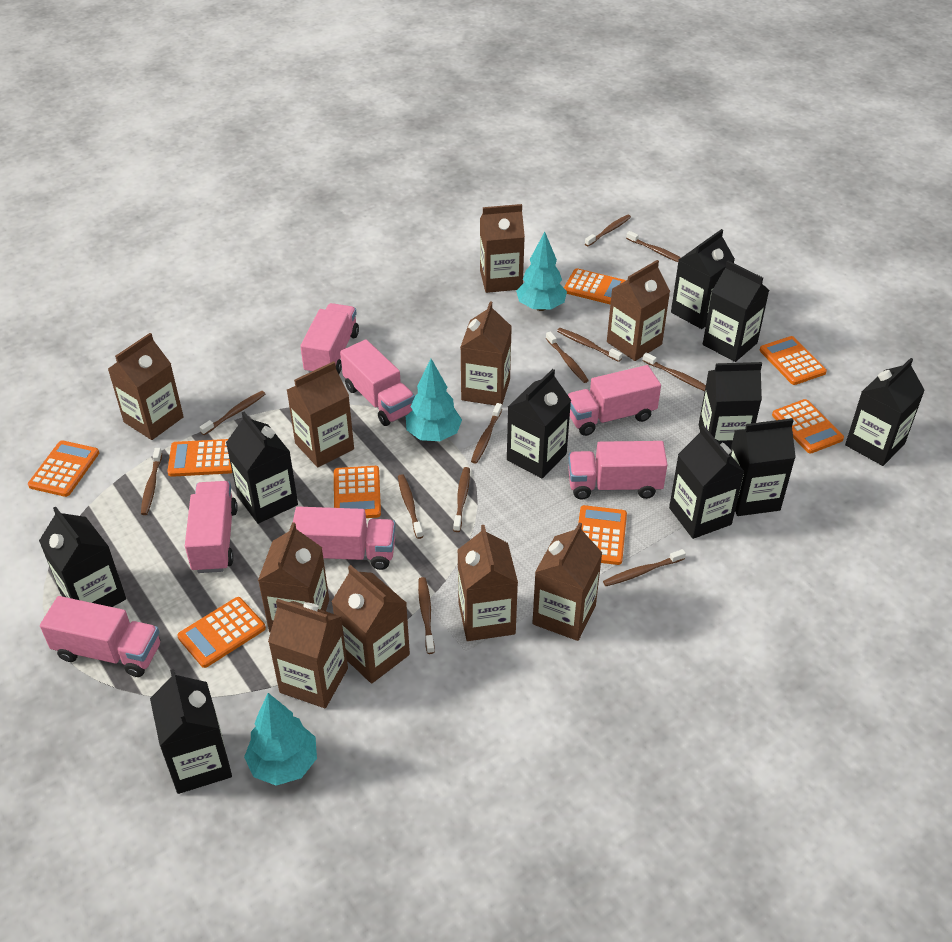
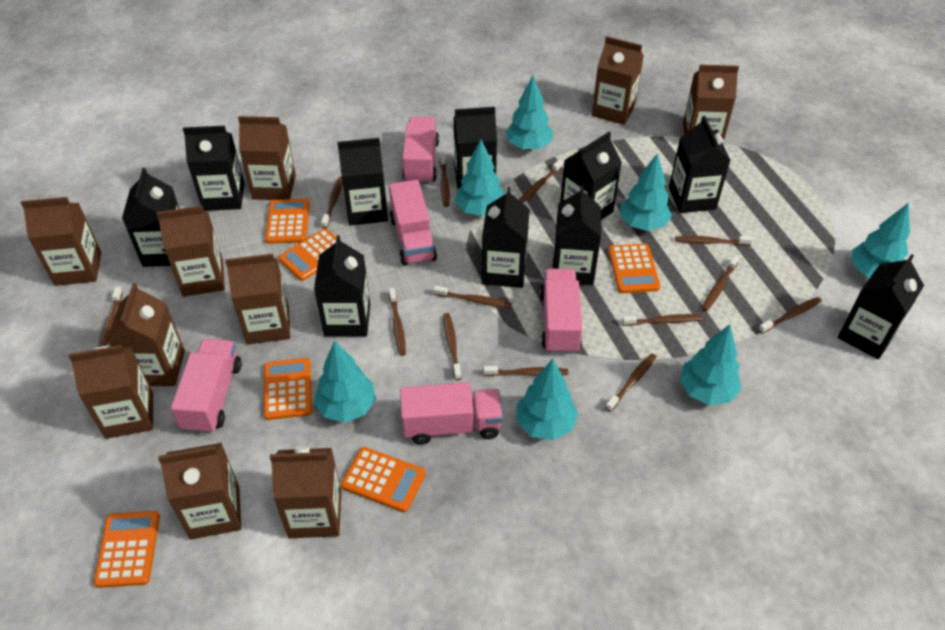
brown toothbrush: [141,448,162,515] [199,391,265,435] [398,474,423,539] [418,577,435,654] [453,467,470,532] [471,403,502,464] [546,331,589,383] [557,328,622,362] [585,215,631,246] [603,549,686,586] [626,231,681,262] [643,353,706,391] = 12 -> [98,287,123,347] [321,176,343,229] [389,288,406,356] [434,286,512,308] [440,153,450,207] [443,313,462,380] [483,366,568,376] [519,159,563,203] [605,353,657,412] [622,314,703,326] [675,236,753,246] [702,255,740,311] [758,297,822,334] = 13
orange calculator: [28,441,99,497] [167,439,232,477] [177,597,266,668] [334,466,381,518] [564,268,626,304] [578,505,627,565] [760,336,827,385] [772,399,844,453] = 8 -> [93,511,160,588] [264,358,312,420] [265,199,310,244] [278,229,337,281] [341,447,426,512] [608,244,660,293] = 6
pink truck: [40,596,160,677] [185,481,238,573] [293,507,396,570] [300,303,359,374] [340,339,415,426] [567,365,661,436] [568,441,668,500] = 7 -> [171,339,242,434] [389,180,437,266] [400,382,503,445] [402,117,439,185] [540,269,583,354] = 5
turquoise tree: [244,693,317,786] [406,359,462,441] [516,232,567,311] = 3 -> [314,341,376,423] [455,139,504,216] [505,76,553,150] [516,359,578,440] [620,153,672,231] [679,324,741,405] [851,203,910,277] = 7

